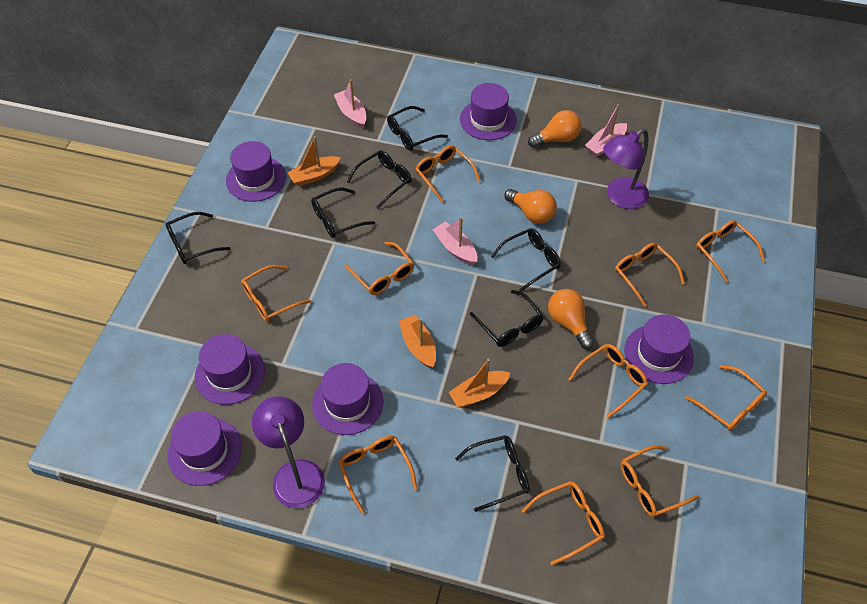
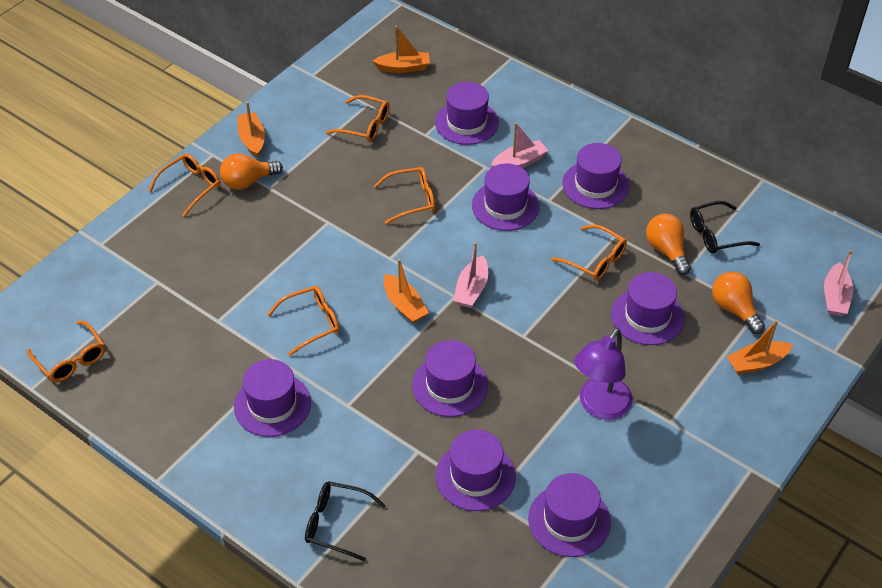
black glasses: [165,212,230,264] [311,187,375,238] [347,150,412,209] [387,106,448,151] [455,435,530,512] [470,290,544,347] [491,228,561,291] = 7 -> [305,481,385,562] [690,201,760,254] = 2
orange boat: [287,136,341,186] [399,315,436,368] [448,359,510,408] = 3 -> [238,102,265,158] [373,26,430,73] [383,259,429,324] [727,320,793,375] = 4
orange glasses: [241,265,311,322] [338,436,417,514] [345,242,414,295] [416,145,481,203] [522,481,605,565] [568,344,648,418] [615,243,685,307] [620,445,699,517] [685,365,767,431] [696,220,765,283] = 10 -> [27,321,105,382] [148,153,220,217] [267,286,340,356] [326,95,389,142] [374,167,435,224] [551,224,627,281] = 6
purple hat: [167,411,242,486] [195,334,265,405] [226,141,286,202] [312,363,383,435] [460,83,517,140] [624,314,694,384] = 6 -> [234,359,311,437] [412,340,488,417] [435,82,499,145] [436,430,516,511] [472,163,540,231] [528,473,611,557] [562,143,629,209] [611,272,684,345] = 8
purple lamp: [252,396,325,508] [603,128,649,209] = 2 -> [574,328,633,420] = 1

